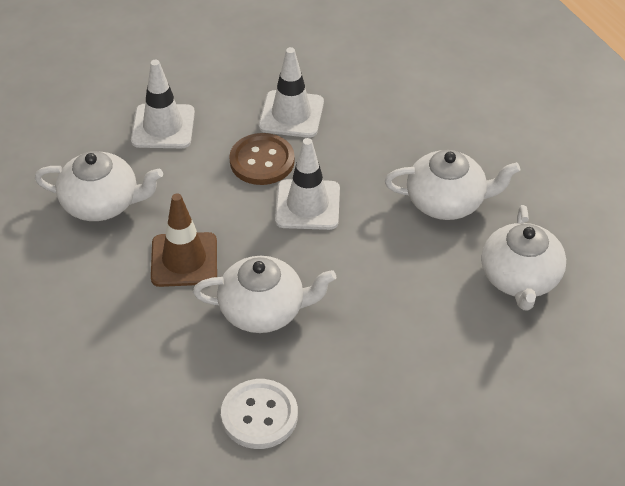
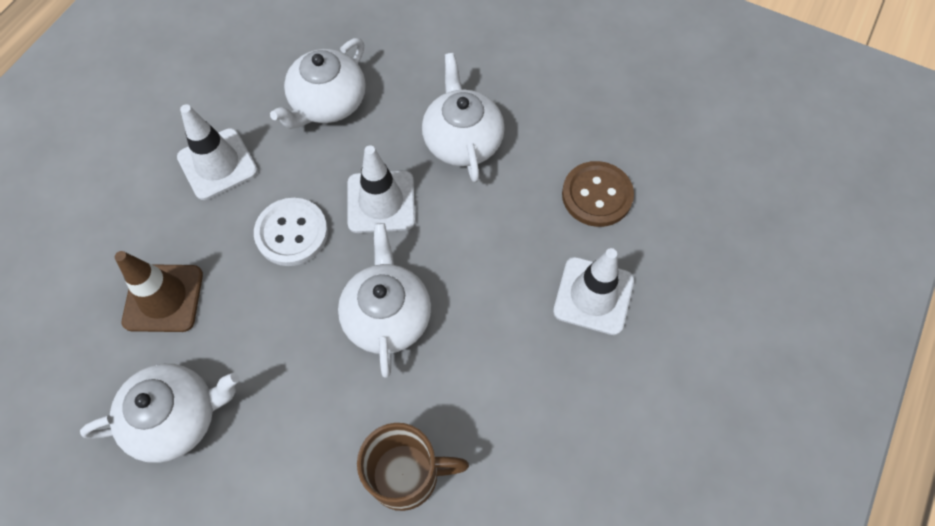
brown mug: none = 0 -> [357,423,469,511] = 1

